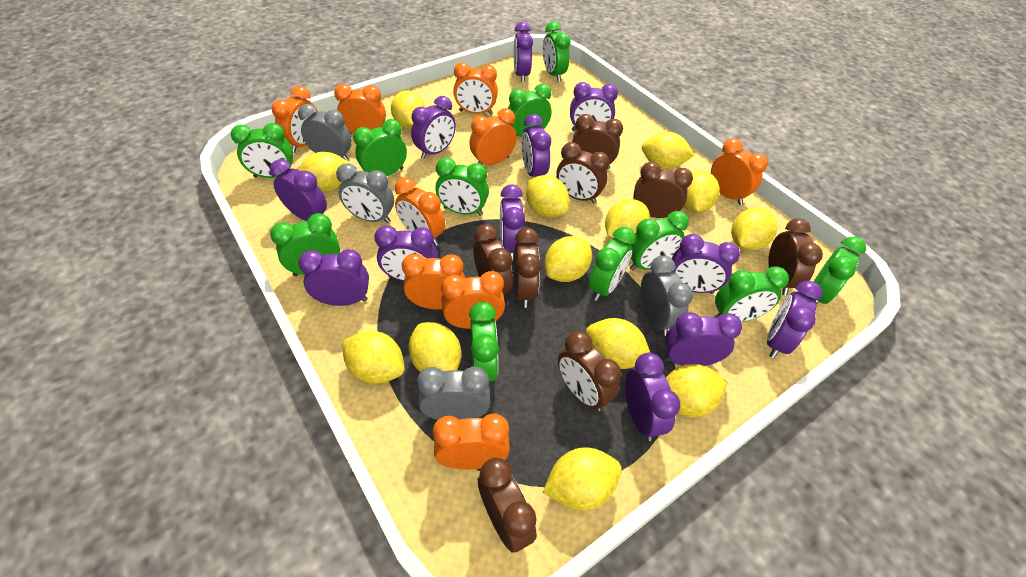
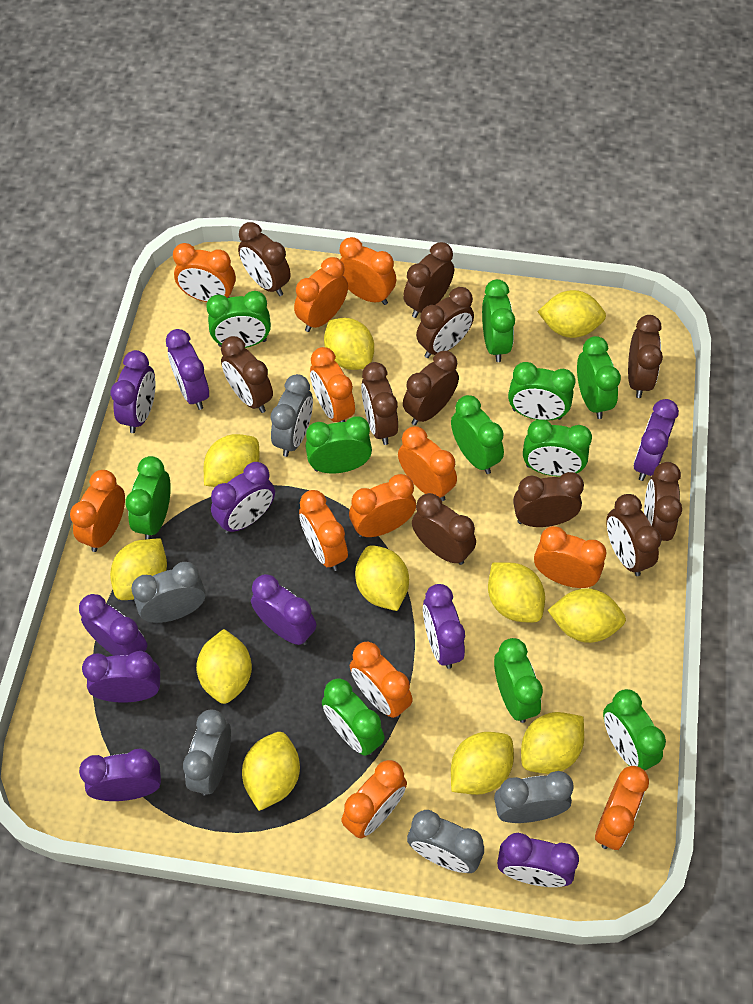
brown clock: [473,224,513,294] [478,458,537,553] [514,228,541,308] [556,142,609,204] [558,331,621,411] [572,114,623,170] [633,162,693,218] [768,218,823,295] = 8 -> [221,336,273,413] [238,222,291,296] [361,362,398,445] [403,242,454,318] [403,351,459,425] [412,493,476,565] [416,287,474,358] [513,472,584,527] [606,494,661,576] [628,315,663,398] [644,462,682,541] = 11
grey clock: [298,104,352,161] [336,163,394,223] [417,366,490,420] [641,255,693,336] = 4 -> [131,562,206,623] [183,709,231,796] [271,374,313,457] [407,810,484,873] [494,771,574,823] = 5
orange clock: [272,86,318,153] [334,84,386,134] [395,177,445,246] [402,254,465,310] [433,414,510,469] [441,271,505,329] [453,62,498,115] [469,108,517,165] [711,138,768,205] = 9 -> [70,470,125,552] [173,243,236,302] [294,257,348,332] [299,490,348,571] [310,347,355,422] [339,237,396,305] [341,760,407,839] [349,474,416,538] [350,642,413,718] [398,426,457,501] [534,526,606,588] [595,766,649,850] = 12
purple clock: [270,159,327,221] [298,249,369,306] [374,225,438,281] [411,96,456,159] [500,184,525,261] [514,22,533,82] [522,114,551,177] [570,82,618,131] [625,353,680,441] [664,312,742,366] [672,234,740,294] [767,281,822,358] = 12 -> [79,594,148,656] [79,748,161,801] [82,651,160,703] [111,350,155,433] [166,329,209,410] [211,462,275,534] [251,574,317,645] [423,584,465,669] [497,833,579,887] [634,399,679,481] = 10
yellow lemon: [298,152,350,192] [342,331,405,384] [391,90,426,129] [408,322,461,372] [526,175,569,218] [543,447,622,510] [545,236,592,282] [586,318,650,369] [605,199,650,238] [642,132,694,169] [666,364,727,417] [684,171,720,213] [731,207,777,251] = 13 -> [110,538,167,600] [196,629,252,704] [204,434,259,487] [242,732,300,811] [324,318,374,370] [355,545,409,611] [451,732,514,795] [488,562,545,623] [521,712,584,774] [537,290,606,338] [548,588,626,643] = 11

